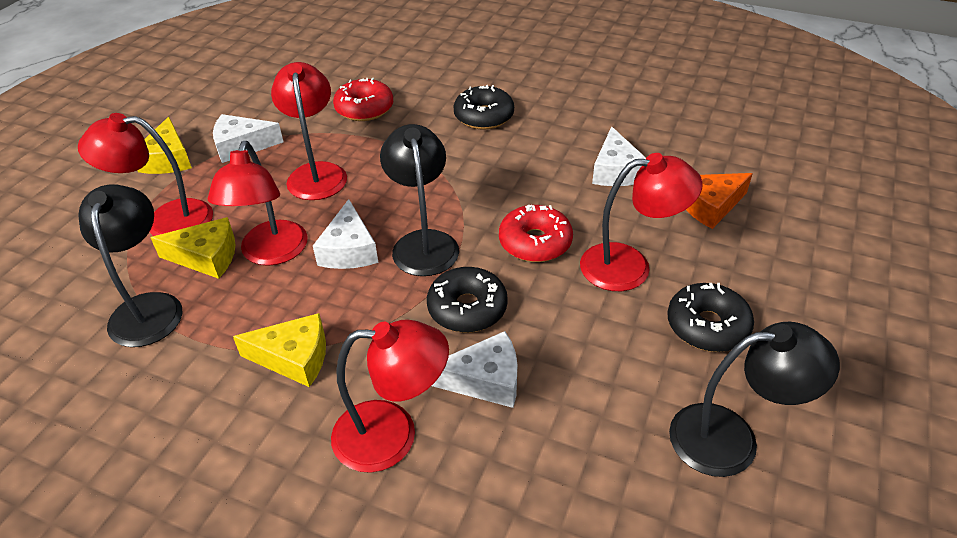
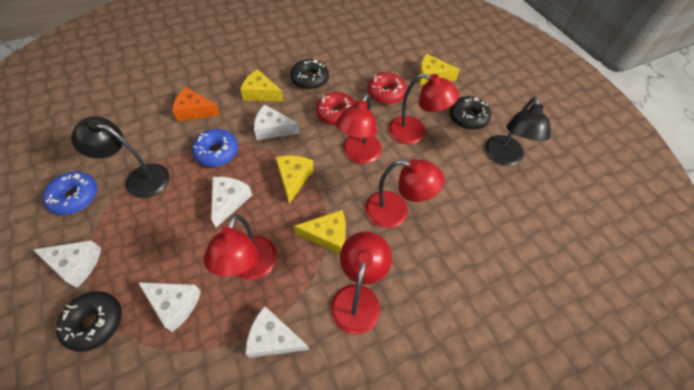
black lamp: [78,184,182,347] [380,124,459,276] [669,322,840,477] = 3 -> [71,116,170,198] [485,96,550,166] = 2
blue donut: none = 0 -> [42,172,98,215] [192,129,238,167] = 2
white cheese: [213,114,283,163] [313,199,378,269] [432,331,517,408] [592,126,646,186] = 4 -> [33,240,101,288] [138,282,201,332] [211,177,252,228] [245,306,309,358] [254,105,300,140] = 5
yellow cheese: [137,117,192,174] [151,217,235,279] [233,313,326,387] = 3 -> [240,69,284,101] [276,156,314,204] [294,210,346,254] [419,54,460,85] = 4

